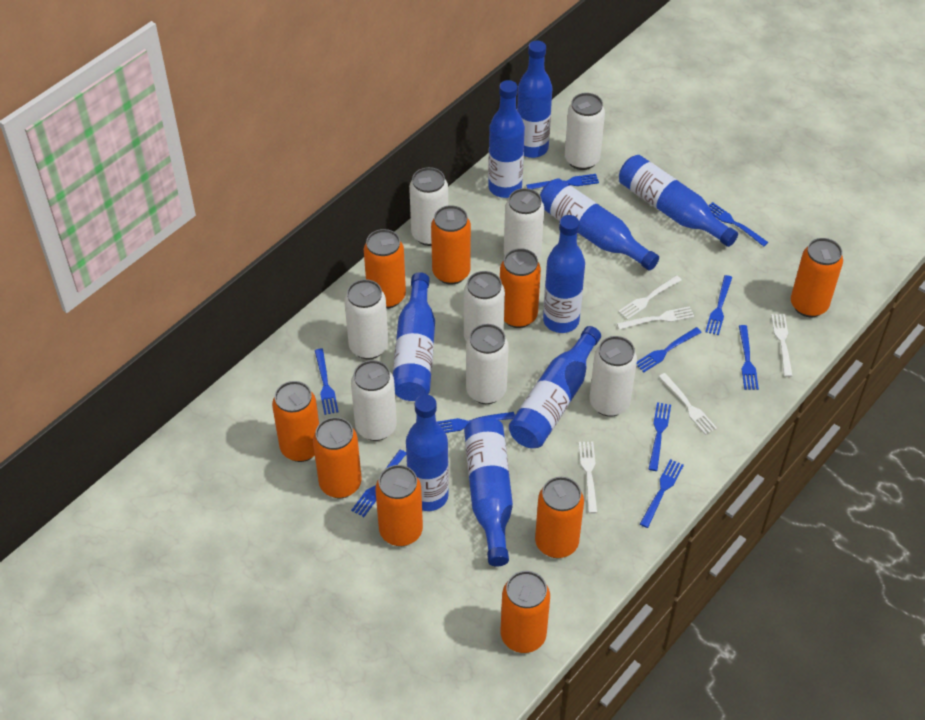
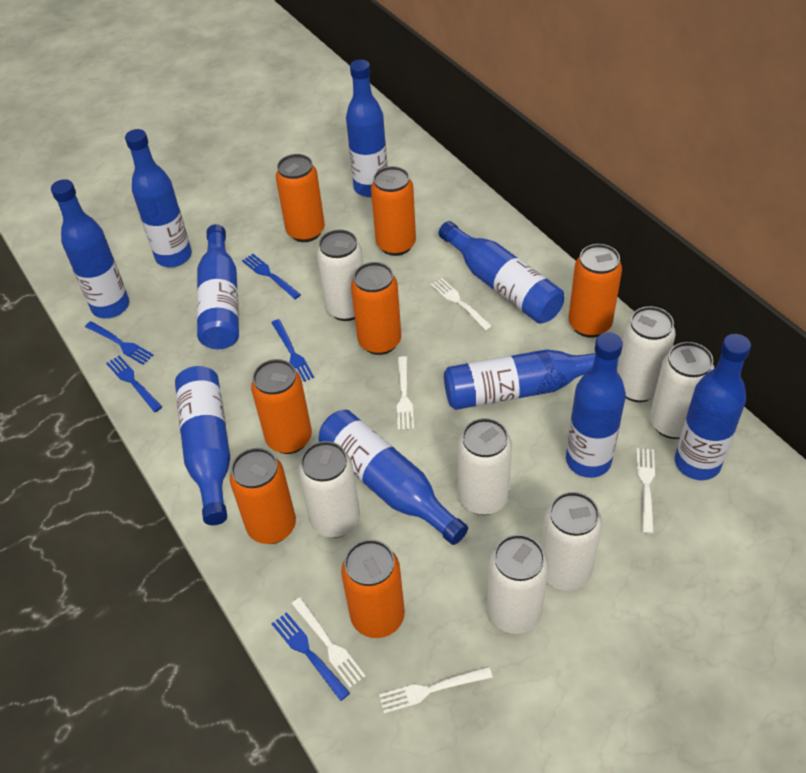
blue bottle: [393,272,435,401] [406,395,449,511] [464,417,513,567] [488,80,525,198] [509,326,601,448] [517,40,552,158] [540,178,659,271] [543,215,585,333] [619,155,738,247] = 9 -> [51,179,129,318] [125,129,192,267] [175,366,230,525] [197,224,239,349] [318,410,468,545] [346,60,388,197] [439,221,564,324] [444,349,596,410] [566,332,626,478] [675,334,751,480] = 10
blue fork: [315,348,339,415] [351,450,406,517] [437,412,515,433] [526,174,599,189] [636,327,702,372] [640,459,684,528] [649,402,671,471] [705,275,732,336] [709,202,768,246] [739,325,759,390] = 10 -> [85,321,153,365] [106,356,162,412] [242,254,301,299] [271,319,314,382] [272,612,350,701] = 5
orange can: [272,381,319,462] [313,417,362,498] [364,229,406,309] [375,465,423,546] [431,205,471,285] [500,248,541,328] [501,571,550,653] [535,477,584,558] [791,238,843,317] = 9 -> [230,448,296,544] [251,359,312,454] [276,154,325,242] [341,539,405,638] [351,262,401,355] [371,166,416,256] [568,244,622,338] = 7
white can: [344,279,389,359] [351,360,397,441] [409,167,448,246] [464,271,505,342] [466,324,509,404] [504,188,544,259] [565,93,605,170] [590,336,637,417] = 8 -> [299,441,360,538] [317,229,363,321] [458,418,512,515] [487,534,548,634] [541,492,602,591] [617,306,676,402] [649,342,714,439] = 7

